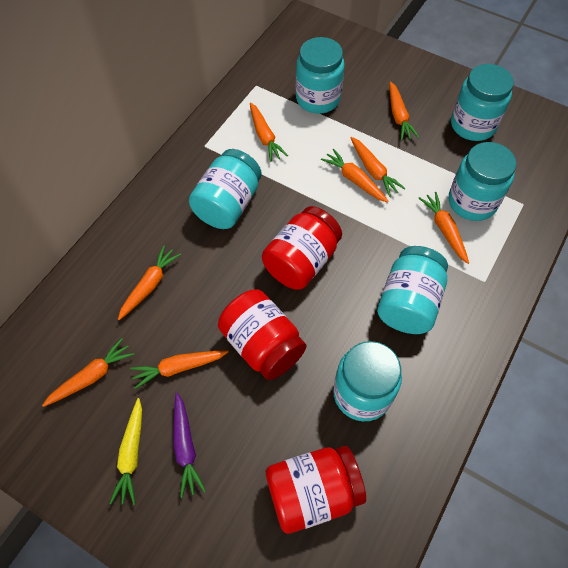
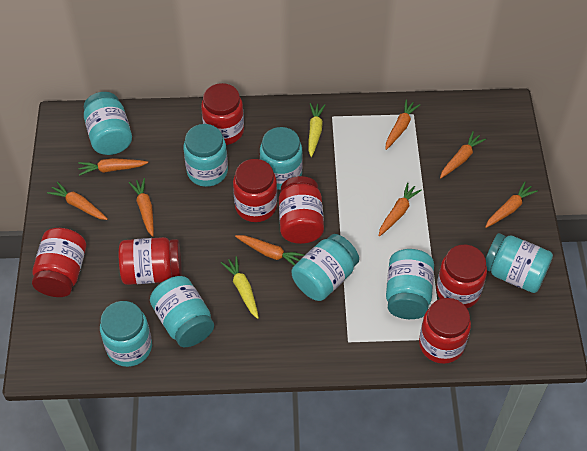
purple carrot: [173,393,206,498] = 1 -> none = 0
red jar: [218,289,306,380] [262,206,342,290] [266,446,366,534] = 3 -> [32,228,86,297] [119,237,182,285] [201,83,244,145] [233,159,277,222] [279,176,324,244] [419,298,471,364] [436,245,487,308] = 7
turquoise jar: [189,149,261,229] [296,37,345,114] [333,341,402,421] [377,246,448,334] [449,142,516,221] [451,64,514,141] = 6 -> [84,92,132,155] [100,301,152,367] [150,276,214,347] [183,124,228,187] [260,127,303,190] [292,234,359,301] [386,249,434,319] [485,233,553,293] = 8
yellow carrot: [109,398,142,505] = 1 -> [221,256,259,319] [308,103,325,157] = 2

